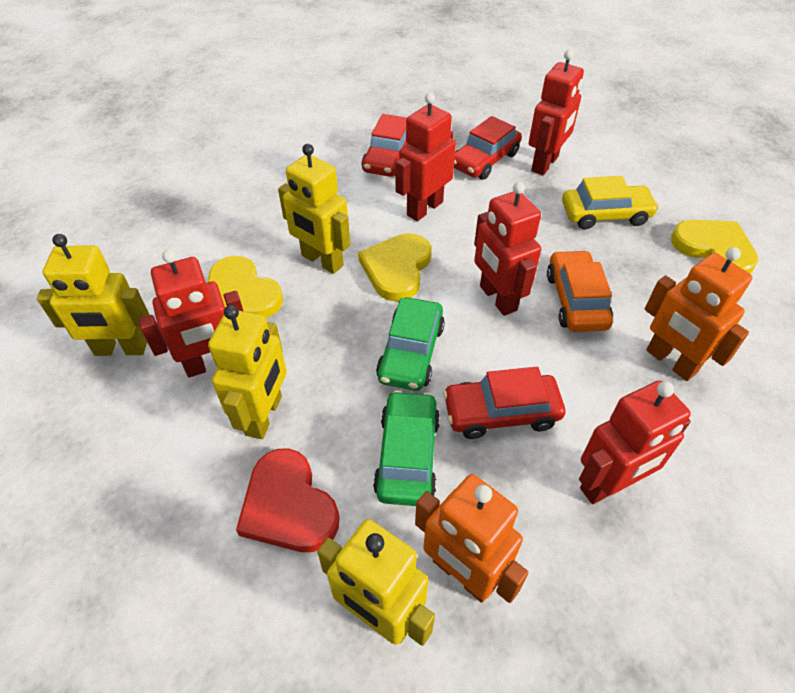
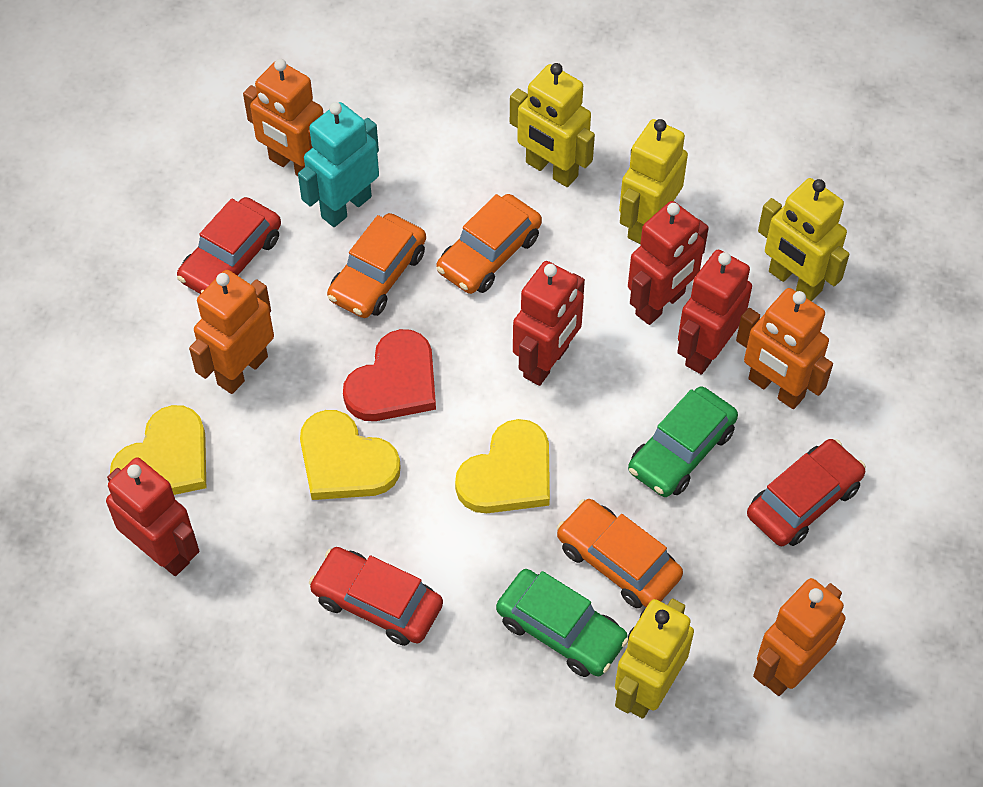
orange car: [547,250,613,332] = 1 -> [327,213,426,318] [436,194,542,294] [557,499,683,608] = 3
orange robot: [415,474,528,603] [645,247,753,381] = 2 -> [189,270,274,394] [243,59,324,176] [736,288,833,409] [753,578,846,696] = 4
red robot: [139,249,244,377] [396,93,456,221] [474,182,541,316] [529,49,584,175] [579,381,691,504] = 5 -> [106,457,199,576] [513,261,585,386] [628,201,709,325] [677,250,752,374] = 4
turquoise robot: none = 0 -> [298,102,379,227] = 1
yellow car: [562,176,659,229] = 1 -> none = 0

